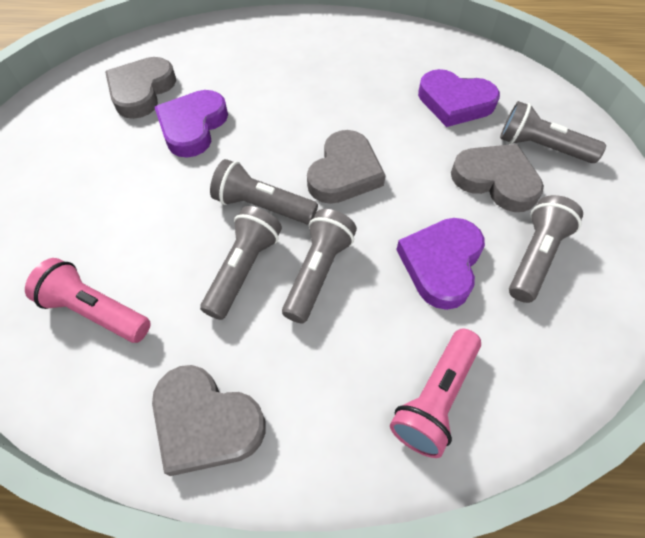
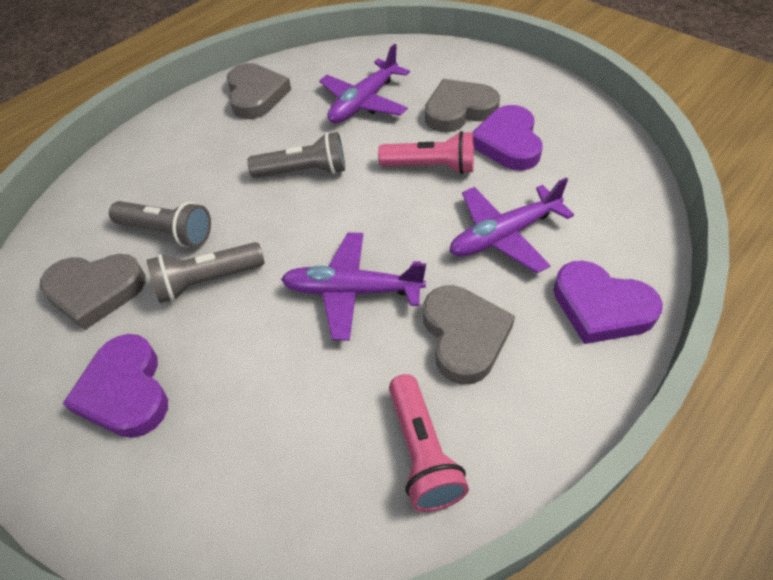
grey flashlight: [200,206,282,320] [210,159,318,225] [282,209,357,323] [500,101,606,163] [509,195,583,303] = 5 -> [109,201,211,247] [147,242,264,303] [247,132,345,178] = 3
purple plane: none = 0 -> [281,232,426,341] [319,44,410,123] [450,178,574,273] = 3

